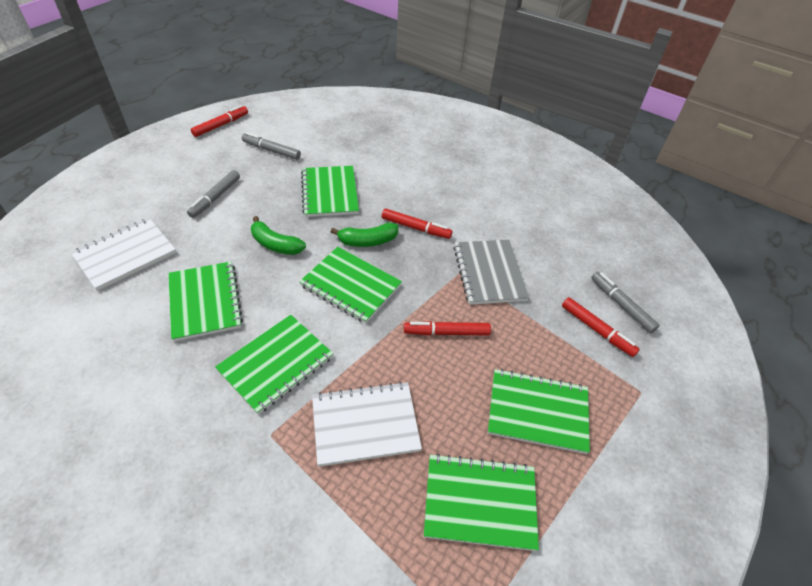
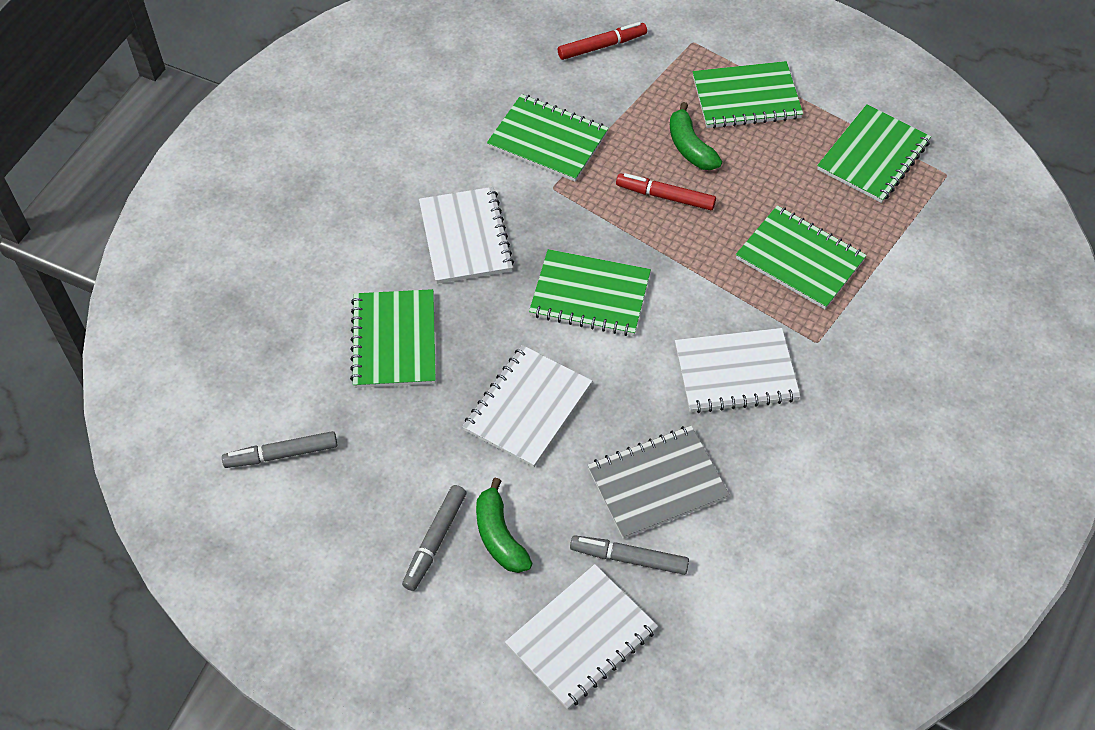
red marker: [191,105,248,137] [382,209,452,239] [404,321,491,336] [562,297,640,357] = 4 -> [558,22,647,60] [616,173,716,210] = 2
white notebook: [71,218,176,291] [312,382,422,467] = 2 -> [419,187,514,284] [462,345,592,468] [505,564,658,709] [675,328,800,413] = 4

